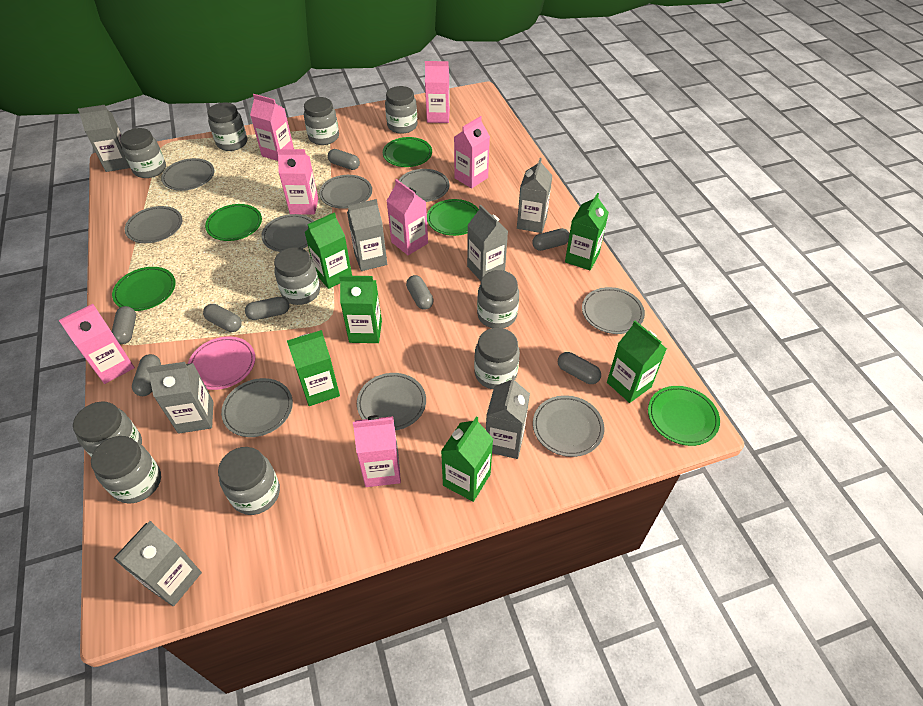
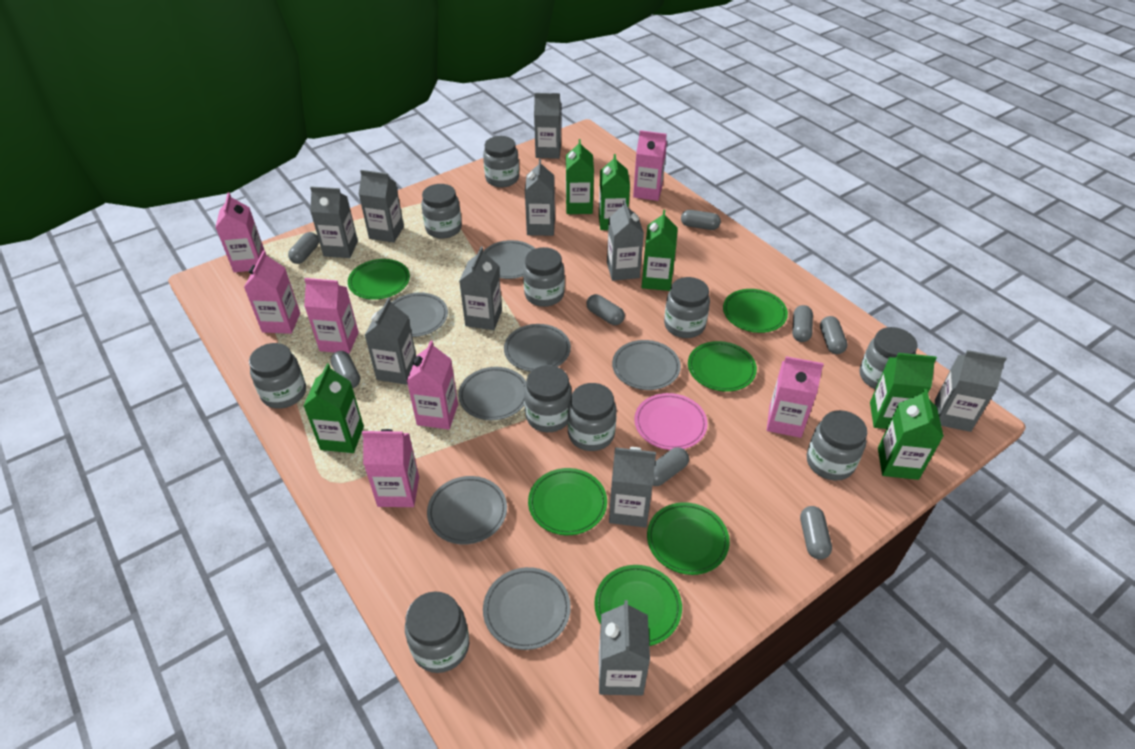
green plate: [112,267,176,311] [205,204,262,241] [383,137,432,167] [427,199,479,236] [648,386,720,446] = 5 -> [348,259,410,300] [528,468,607,535] [594,565,682,646] [647,502,730,575] [688,341,757,392] [723,289,788,333] = 6
grey carton: [78,105,130,172] [113,521,202,606] [146,362,214,434] [347,199,387,271] [467,205,508,281] [486,375,530,459] [517,158,553,233] = 7 -> [310,186,358,258] [359,170,404,243] [365,298,416,385] [459,246,502,330] [525,159,555,236] [534,93,561,159] [599,600,650,695] [607,200,644,281] [609,447,656,528] [935,350,1006,432] = 10
grey plate: [124,206,183,243] [161,158,215,191] [221,378,293,437] [261,214,314,252] [319,175,372,209] [357,373,426,431] [399,169,449,202] [533,395,604,457] [582,287,645,334] = 9 -> [391,292,448,337] [427,476,507,545] [458,367,526,420] [483,240,535,279] [483,567,571,650] [504,324,571,372] [612,340,681,390] = 7

